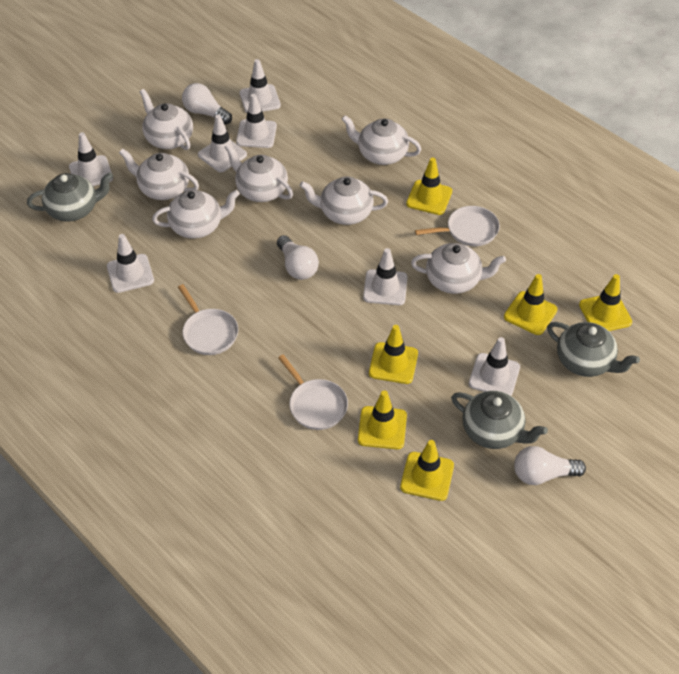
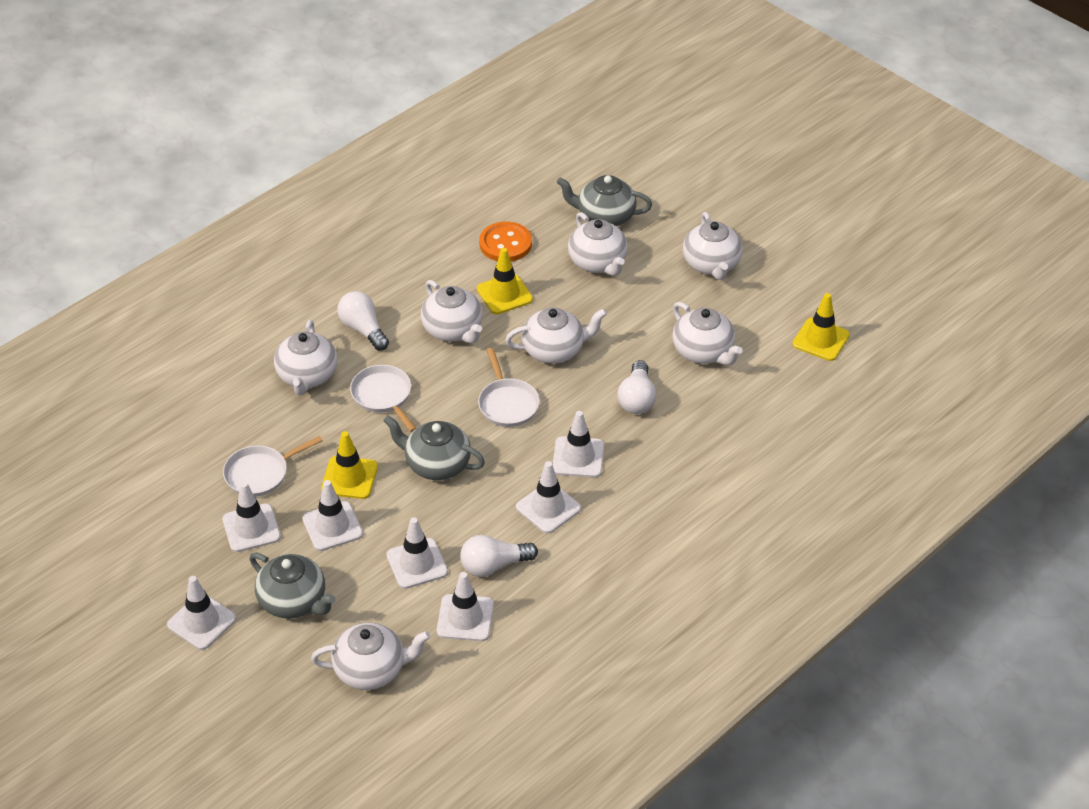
orange button: none = 0 -> [479,222,532,262] = 1
yellow traffic cone: [358,390,407,449] [369,325,418,384] [400,440,454,501] [406,158,452,215] [504,274,558,335] [579,274,632,331] = 6 -> [321,431,378,499] [477,248,533,314] [792,293,850,361] = 3

